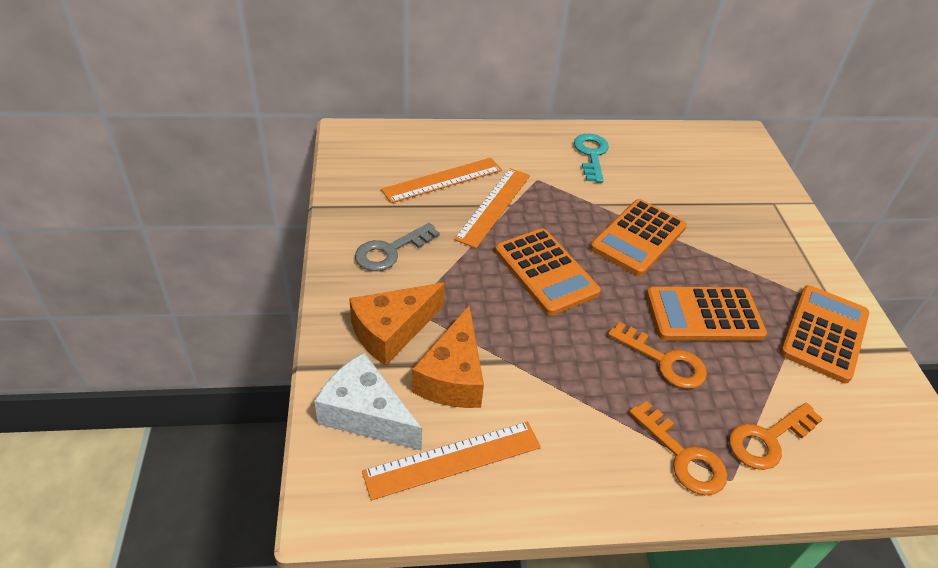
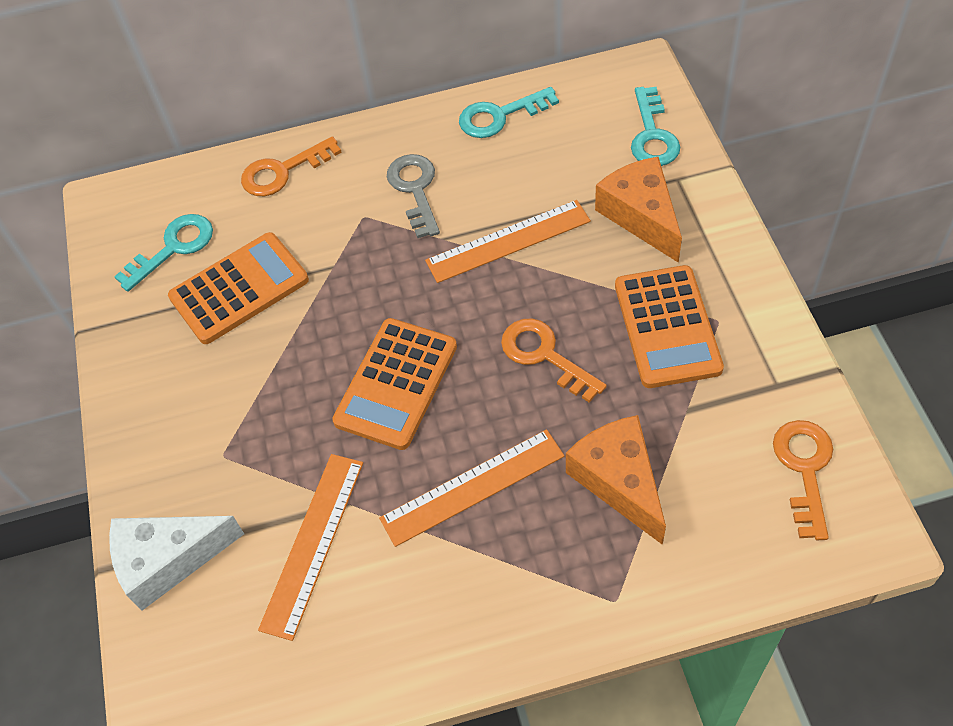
orange calculator: [495,228,601,316] [590,199,687,276] [646,287,767,341] [780,285,869,383] = 4 -> [168,232,309,344] [332,318,457,450] [615,265,724,388] = 3
turquoise key: [574,134,609,183] = 1 -> [114,214,213,292] [459,87,559,138] [631,87,680,166] = 3

